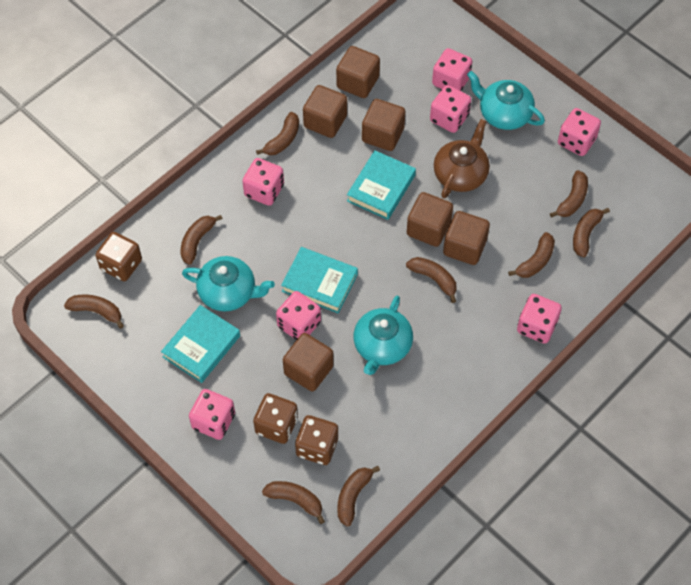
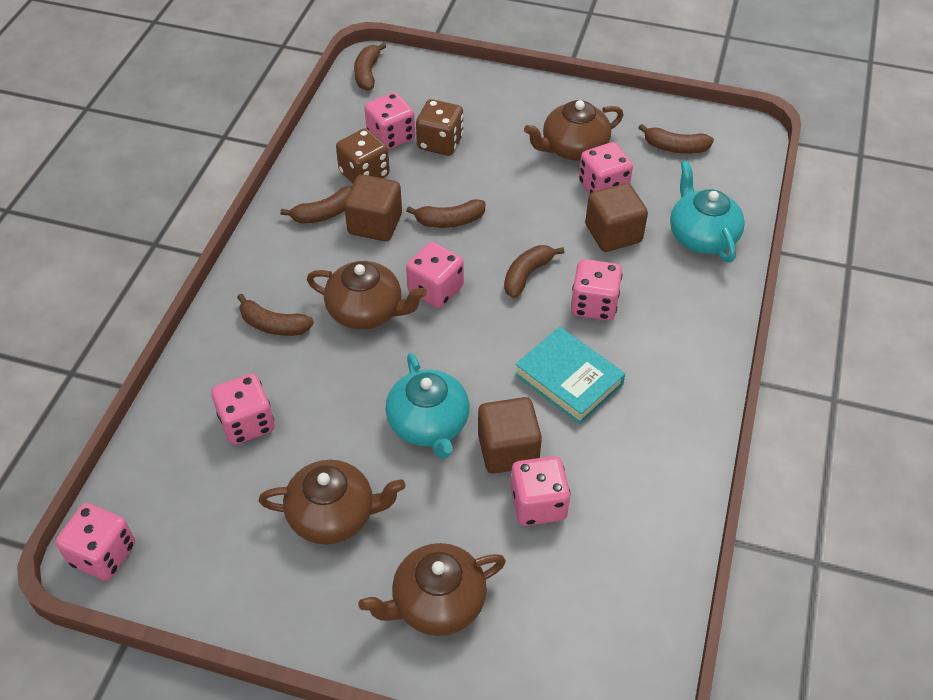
brown banana: [64,295,124,329] [181,215,223,265] [256,112,299,155] [262,481,325,524] [337,466,380,526] [406,257,457,303] [508,232,555,278] [550,170,588,218] [573,208,610,257] = 9 -> [237,294,314,336] [280,186,352,224] [354,43,386,91] [406,199,486,228] [504,245,565,298] [639,124,714,154] = 6
brown cube: [283,333,334,391] [303,85,347,138] [336,46,380,98] [362,99,405,151] [407,192,453,247] [443,211,490,265] = 6 -> [344,174,402,241] [478,397,542,474] [585,183,648,252] = 3
brown dice: [96,232,142,281] [253,393,298,444] [295,415,338,465] = 3 -> [336,128,390,183] [416,99,463,156] = 2
brown teapot: [434,119,490,198] = 1 -> [259,460,405,545] [307,261,427,330] [359,543,506,636] [524,100,623,161] = 4
turquoise book: [161,305,240,383] [281,247,358,313] [347,150,416,220] = 3 -> [515,327,625,424] = 1
turquoise teapot: [182,256,275,312] [354,296,413,375] [467,71,545,130] = 3 -> [385,353,469,459] [670,161,745,262] = 2

